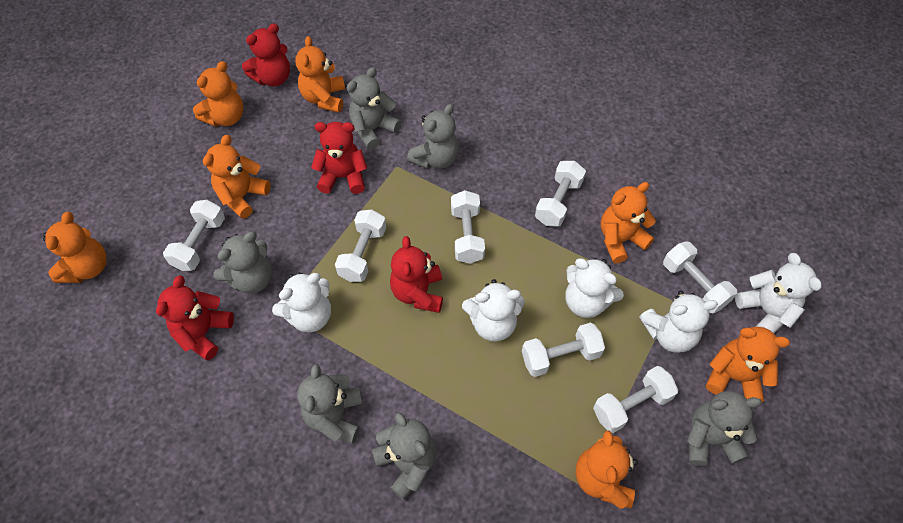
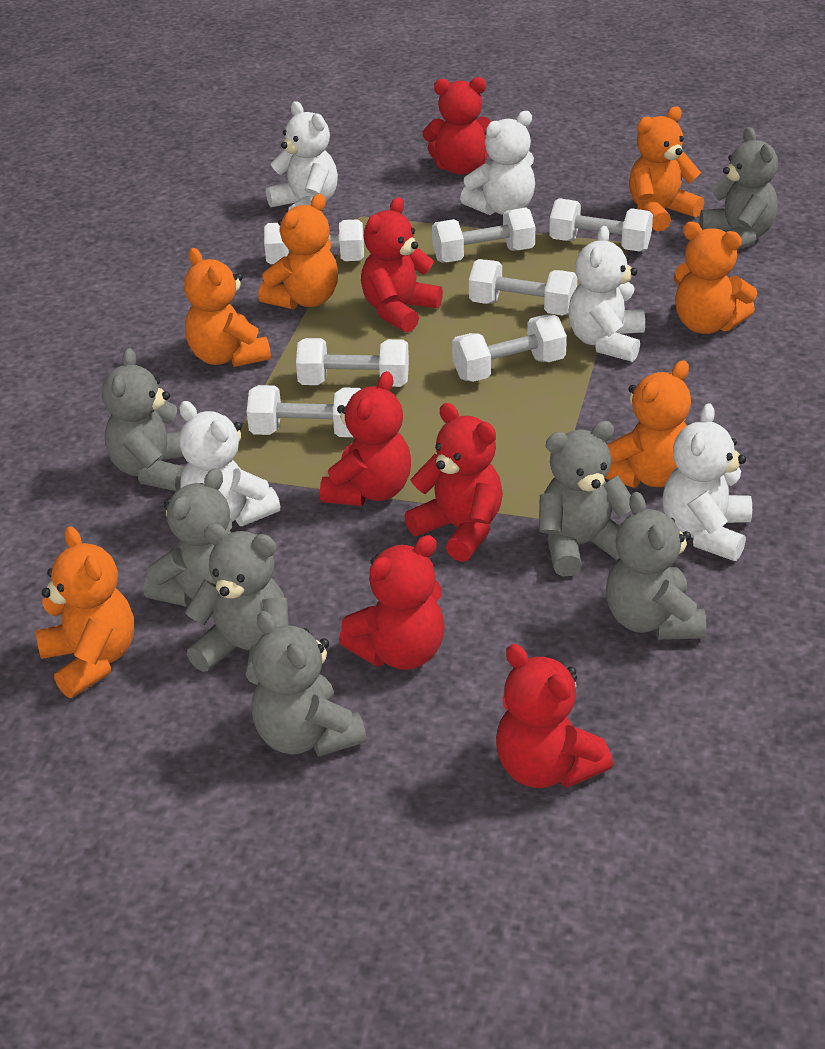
grey teddy bear: [214,231,272,294] [298,364,363,444] [347,67,401,150] [372,412,436,500] [407,104,459,169] [687,391,762,466] = 6 -> [102,348,185,491] [144,468,232,607] [185,523,289,685] [251,611,366,756] [539,421,631,576] [606,492,706,640] [700,127,778,250] = 7
orange teddy bear: [43,212,106,283] [193,61,244,127] [203,135,271,219] [295,36,345,113] [576,430,638,509] [601,182,656,264] [706,327,790,402] = 7 -> [36,526,134,698] [184,248,271,367] [258,194,338,310] [605,360,691,488] [629,106,704,232] [674,221,757,334] = 6
red teddy bear: [156,275,234,360] [242,23,290,87] [311,122,367,194] [390,236,443,313] = 4 -> [320,371,411,506] [339,535,445,670] [361,197,443,332] [404,403,503,562] [423,77,491,175] [496,644,613,788] = 6

